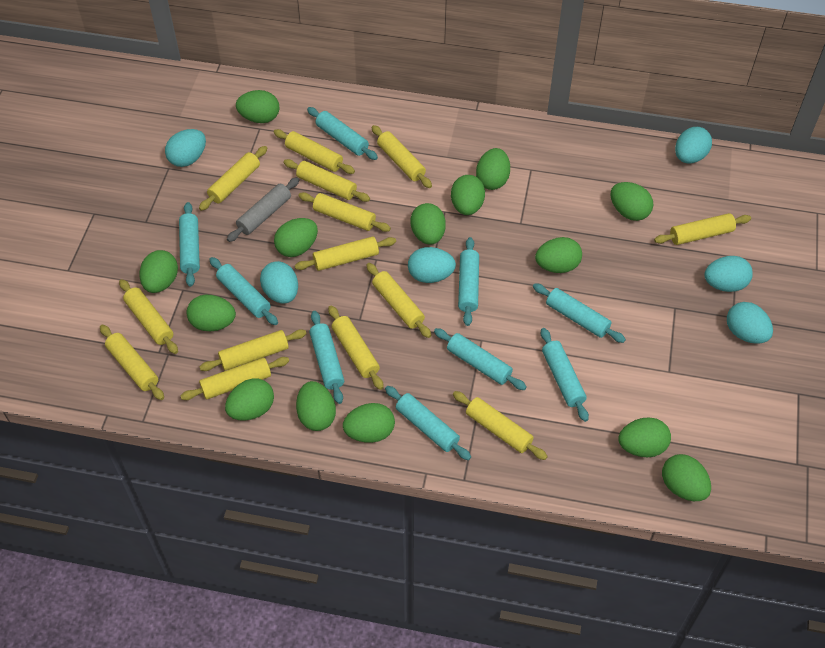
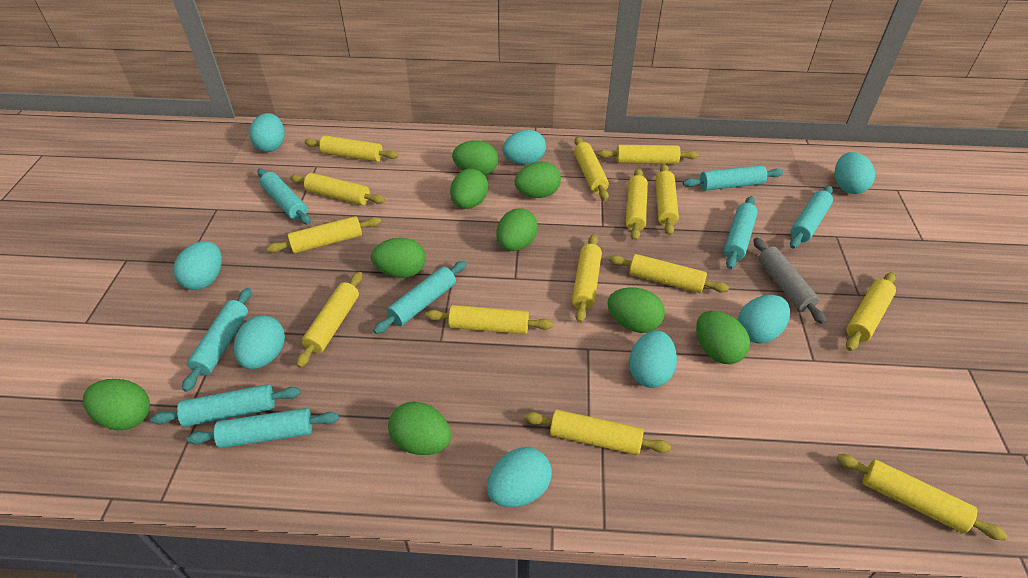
green egg: [139,250,178,293] [187,295,236,331] [225,378,274,420] [236,90,280,123] [274,218,318,257] [296,381,336,431] [343,403,395,443] [410,203,446,245] [451,175,485,215] [476,148,510,190] [535,237,582,273] [610,182,654,221] [618,417,671,457] [662,454,711,501] = 14 -> [83,379,150,430] [371,238,426,278] [388,401,451,455] [450,169,488,209] [452,140,498,175] [496,208,538,251] [515,161,561,198] [607,287,665,333] [696,311,750,364] = 9
turquoise egg: [165,129,206,167] [260,261,298,303] [408,247,456,283] [675,127,712,163] [704,256,753,292] [727,302,773,344] = 6 -> [173,241,222,290] [234,316,285,369] [249,113,285,152] [487,447,552,507] [502,129,546,164] [629,330,677,388] [738,295,790,344] [835,152,875,194] = 8
turquoise rolling pin: [179,202,200,287] [209,257,278,325] [307,107,378,160] [309,311,344,404] [385,386,471,460] [434,328,527,390] [458,237,479,326] [533,283,626,343] [541,328,589,422] = 9 -> [150,384,301,427] [182,288,251,392] [187,408,339,448] [257,169,311,225] [373,261,467,334] [683,165,783,191] [724,196,758,269] [790,186,833,249] = 8

